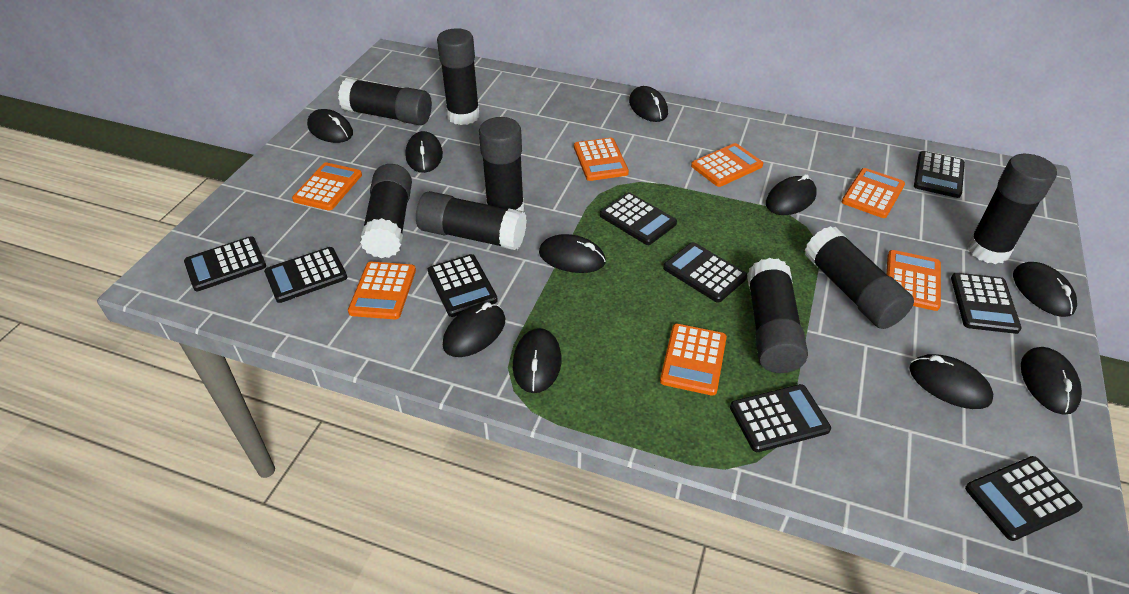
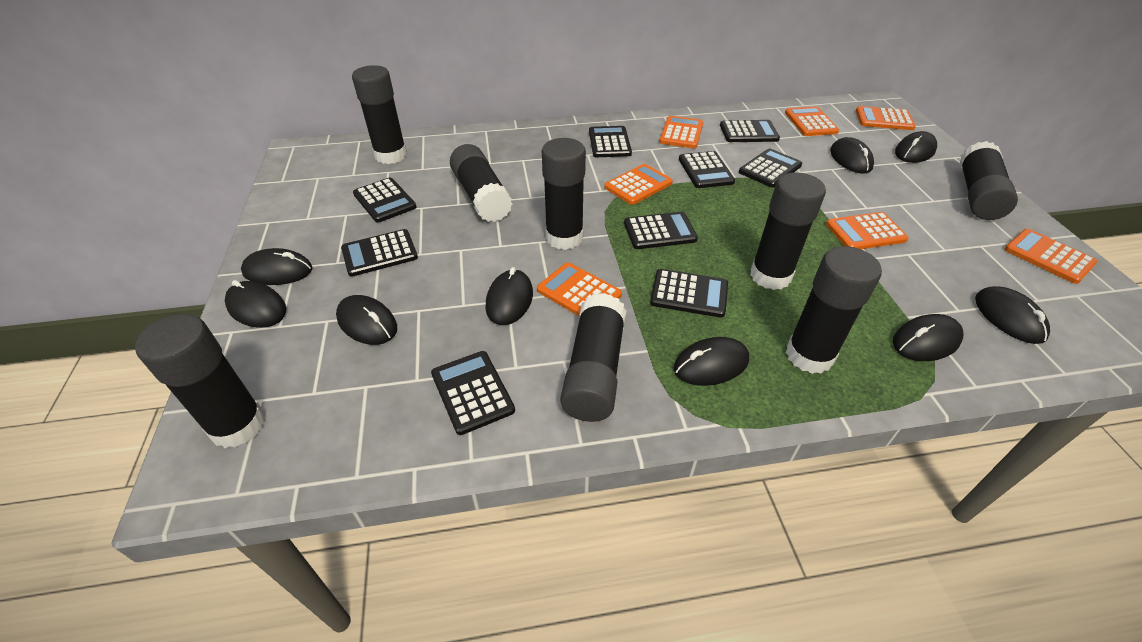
black mouse: [307,109,353,143] [405,131,443,173] [443,302,506,357] [513,328,561,393] [539,234,606,273] [629,86,668,122] [766,174,817,215] [909,354,993,409] [1013,262,1077,317] [1021,347,1082,415] = 10 -> [225,280,286,328] [241,248,312,285] [336,295,397,345] [486,267,533,325] [674,337,749,386] [830,137,874,173] [893,314,963,361] [895,131,937,163] [975,286,1050,344] = 9

